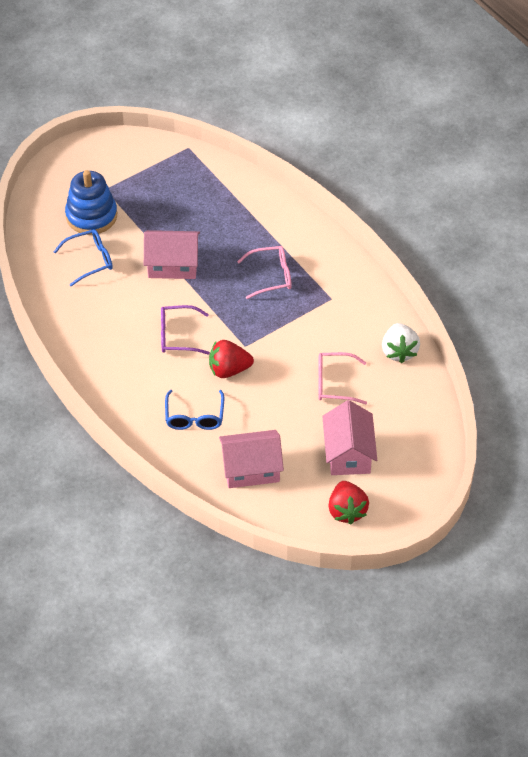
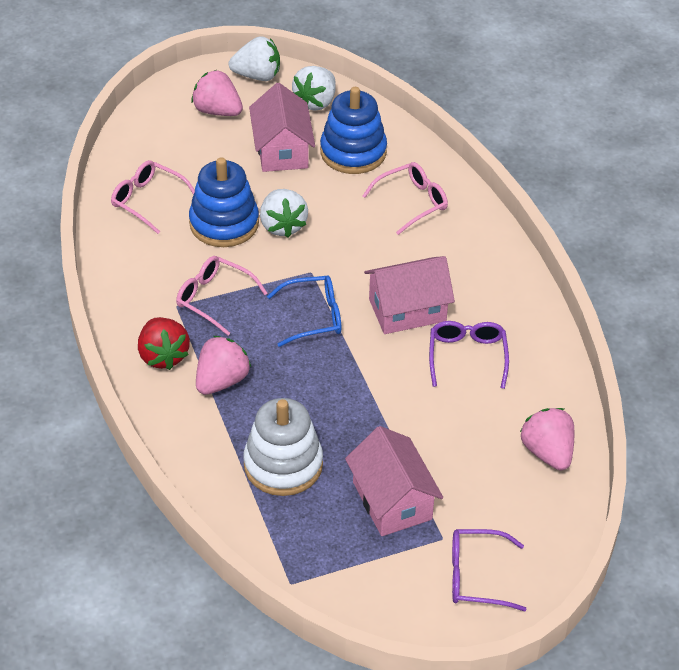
blue glasses: [54,229,113,286] [165,390,224,430] = 2 -> [267,275,341,347] = 1
blue stacking toy: [65,170,117,235] = 1 -> [189,157,259,247] [320,87,387,174] = 2
pink glasses: [237,246,292,299] [318,352,367,404] = 2 -> [111,160,195,234] [176,256,267,335] [363,162,448,235] = 3
pink strawberry: none = 0 -> [191,70,243,116] [196,336,251,395] [520,408,574,471] = 3
purple glasses: [161,305,210,355] = 1 -> [429,321,509,389] [452,529,527,611] = 2
red strawberry: [209,340,254,378] [328,481,369,525] = 2 -> [138,317,190,370] = 1
white stacking toy: none = 0 -> [243,398,323,496] = 1
white strawberry: [382,323,420,363] = 1 -> [228,36,280,81] [260,189,308,238] [292,66,336,110] = 3

